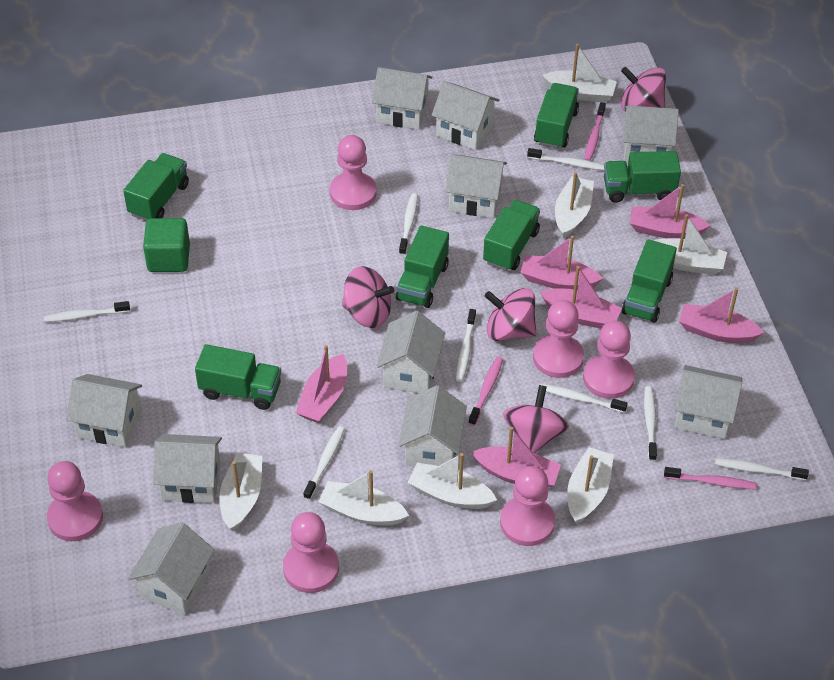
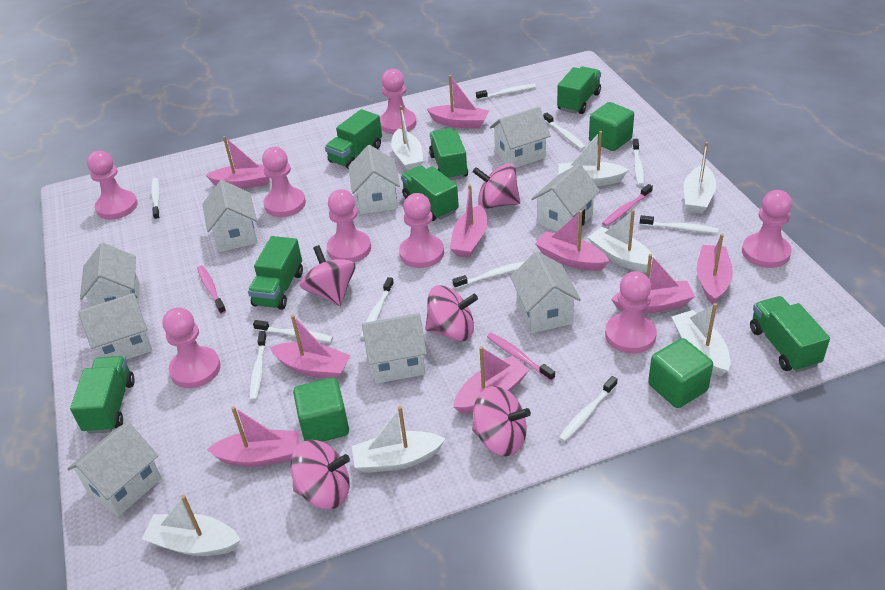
green cube: [143,218,190,272] = 1 -> [293,378,349,442] [589,102,634,151] [648,338,713,408] = 3
pink boat: [296,345,347,423] [472,427,561,488] [520,236,603,290] [540,266,622,329] [630,184,711,239] [679,288,764,343] = 6 -> [205,136,270,189] [207,406,300,467] [270,315,351,379] [427,75,489,129] [450,185,487,258] [453,346,530,414] [535,210,609,271] [611,254,695,314] [697,234,733,304] = 9
pink pawn: [47,461,103,541] [283,512,339,593] [330,135,377,210] [500,466,555,546] [533,300,584,378] [583,321,635,399] = 6 -> [87,150,138,220] [163,307,221,388] [262,147,306,217] [327,189,371,262] [380,69,417,134] [399,193,444,268] [605,271,657,354] [742,190,792,268] = 8
pink spinning top: [342,266,394,328] [485,288,536,341] [503,385,569,453] [621,67,666,111] = 4 -> [290,440,350,509] [300,245,356,306] [425,285,478,341] [472,386,531,456] [473,163,520,209] = 5
white house: [66,374,142,447] [128,523,215,615] [153,434,222,503] [372,67,432,130] [377,311,445,393] [399,385,467,466] [432,81,499,150] [445,154,507,218] [624,105,679,162] [674,365,742,439] = 10 -> [67,422,162,517] [78,293,152,359] [80,243,139,307] [202,180,257,252] [348,145,400,214] [362,313,427,384] [490,107,551,168] [510,251,581,333] [531,164,600,232] = 9
white toothbrush: [44,301,130,322] [303,426,345,500] [399,193,418,255] [456,309,476,382] [527,148,604,170] [541,383,628,413] [644,386,657,461] [715,458,809,480] = 8 -> [151,178,160,220] [250,331,267,401] [253,320,333,342] [360,277,394,339] [453,261,525,289] [476,84,536,100] [543,113,586,150] [559,376,618,442] [632,139,645,186] [640,215,718,233] = 10

